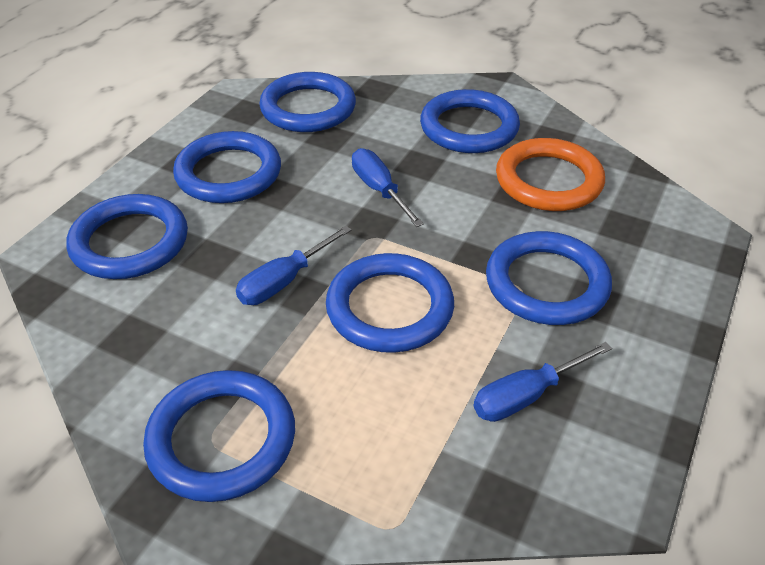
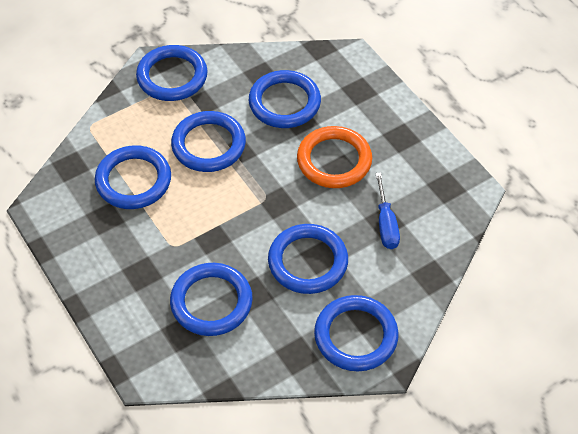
blue screwdriver: [236,225,352,305] [352,148,424,227] [474,342,612,422] = 3 -> [375,173,400,249] = 1

